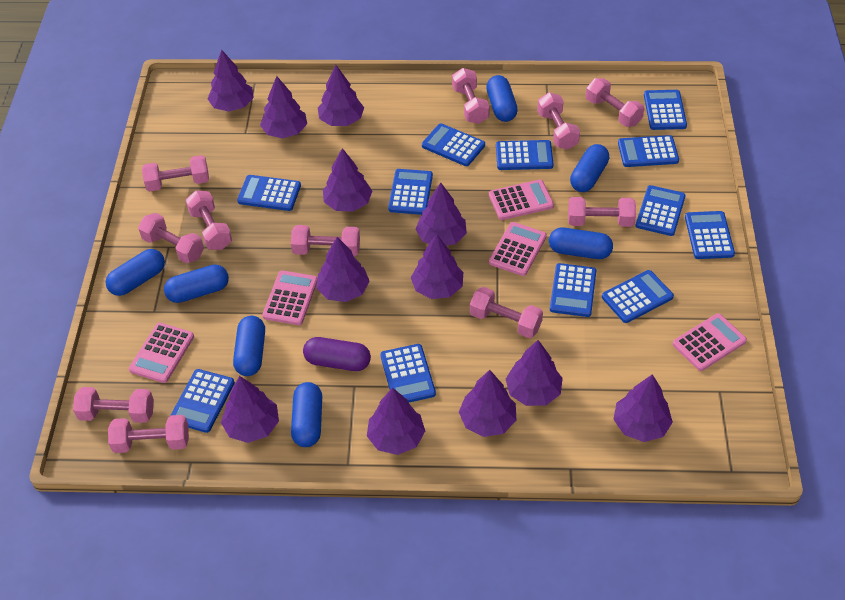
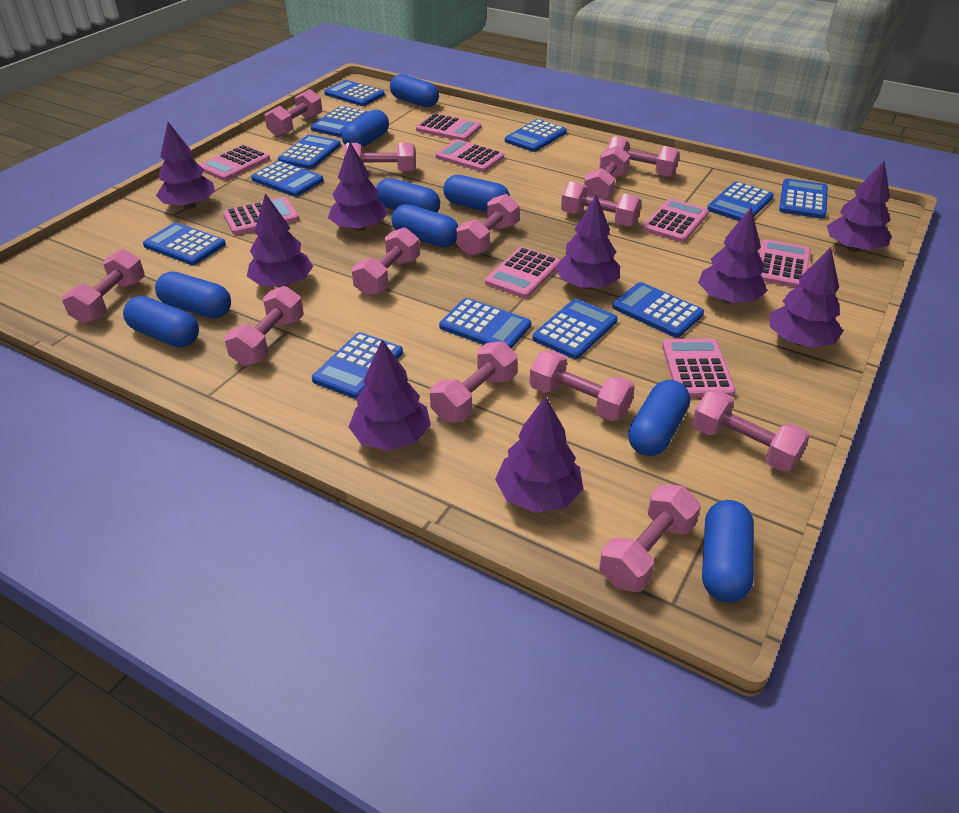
blue capsule: [105,249,165,296] [164,265,229,303] [233,316,265,376] [291,382,322,447] [486,75,518,122] [549,228,613,259] [570,144,609,192] = 7 -> [123,296,199,347] [155,272,231,318] [342,110,389,148] [376,178,440,212] [390,74,439,108] [391,204,459,247] [443,175,510,212] [628,380,690,456] [702,500,754,603] = 9
pink calculator: [129,323,194,383] [262,271,318,325] [489,180,554,220] [489,222,547,276] [673,313,747,371] = 5 -> [200,145,270,181] [223,197,299,235] [416,113,481,141] [435,139,504,172] [485,247,561,298] [642,198,709,242] [662,338,736,398] [759,239,811,288] = 8
pink dumbbell: [73,387,154,423] [108,415,189,453] [138,213,204,263] [142,155,209,192] [186,191,232,250] [291,225,360,256] [452,68,490,124] [470,287,543,338] [537,92,580,150] [568,197,636,227] [586,78,644,127] = 11 -> [62,249,145,324] [225,286,304,366] [265,89,322,137] [344,143,415,172] [352,227,420,296] [430,341,517,422] [457,194,519,256] [530,350,635,421] [561,181,642,227] [584,146,630,200] [599,484,701,592] [606,136,680,178] [692,390,810,472] = 13
purple capsule: [303,337,371,371] = 1 -> none = 0
purple tree: [207,50,254,112] [221,376,279,443] [260,76,307,138] [317,237,369,302] [318,65,364,126] [323,148,372,211] [367,387,425,455] [411,234,463,299] [416,183,467,246] [459,370,516,437] [506,340,563,406] [613,374,673,442] = 12 -> [156,122,215,209] [247,193,313,287] [328,142,388,231] [349,340,431,451] [495,396,583,513] [555,195,620,289] [698,208,767,303] [770,247,843,348] [827,160,892,252] = 9

